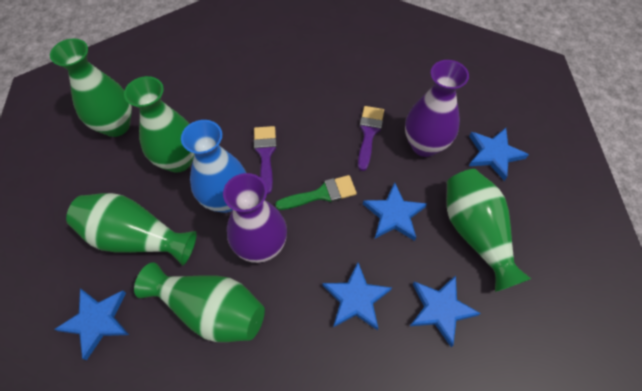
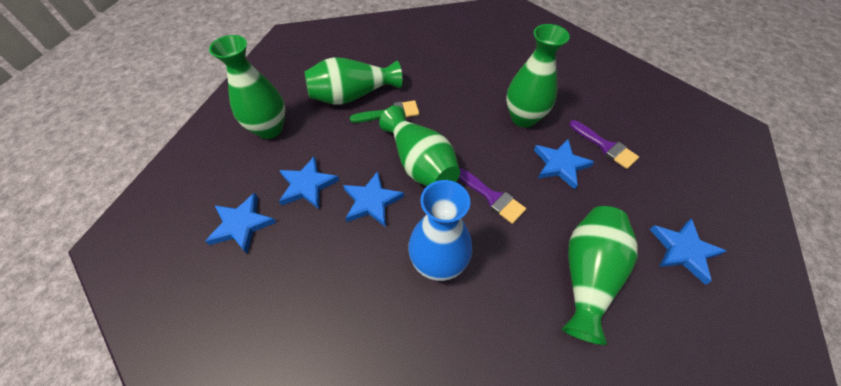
purple vase: [223,173,287,263] [405,60,469,157] = 2 -> none = 0

